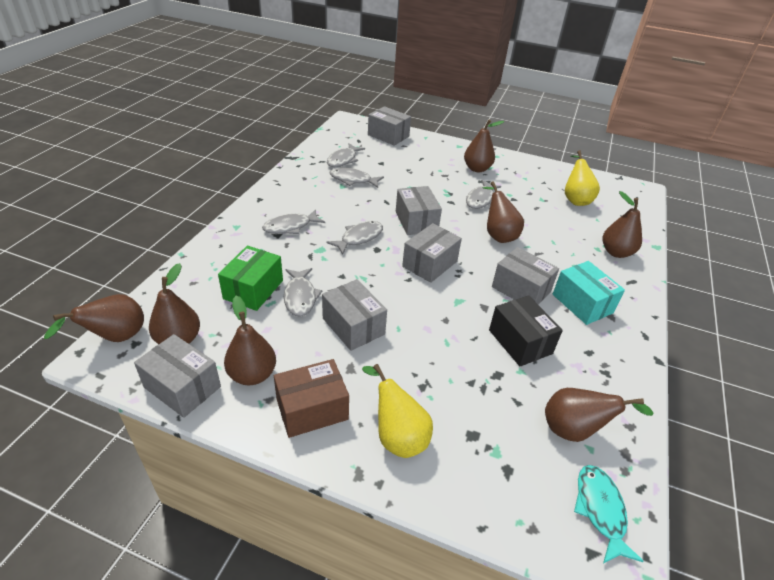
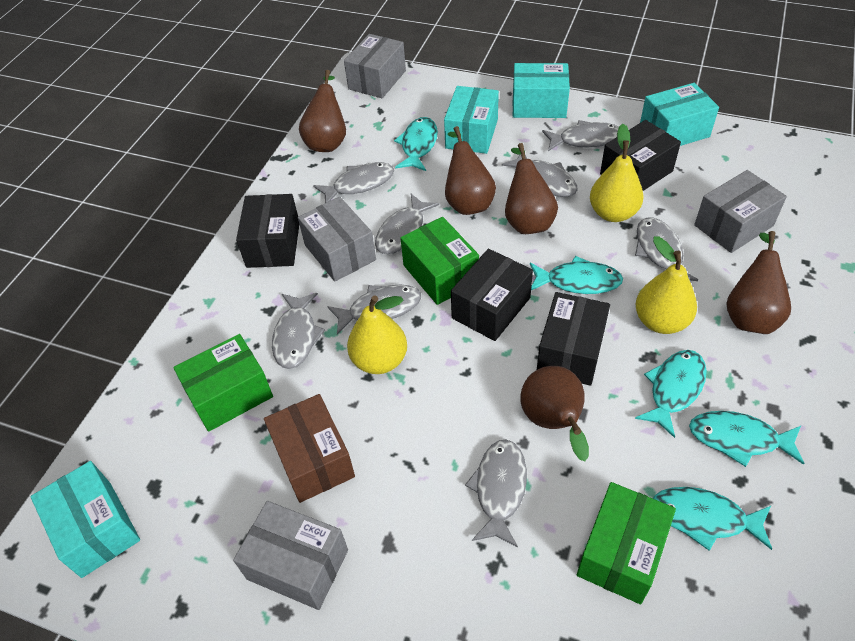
black box: [489,295,563,367] = 1 -> [236,194,299,268] [451,249,533,341] [537,292,610,386] [600,120,681,191] = 4
brown pear: [44,294,144,342] [149,263,200,344] [224,296,276,385] [464,120,505,172] [482,181,524,243] [545,388,653,442] [603,191,642,258] = 7 -> [299,70,346,152] [445,126,496,215] [505,143,558,234] [520,366,589,461] [726,231,791,334] = 5
green box: [218,246,283,311] = 1 -> [173,334,273,432] [400,217,479,305] [577,482,676,604] = 3
grey box: [134,334,221,418] [322,279,387,351] [368,106,411,146] [396,186,442,235] [402,223,462,283] [492,247,559,304] = 6 -> [233,501,348,610] [298,197,376,282] [344,34,406,98] [694,170,787,253] = 4
grey fish: [262,209,325,234] [284,268,323,317] [327,143,365,167] [327,221,383,255] [329,168,384,188] [466,180,501,209] = 6 -> [272,293,325,369] [313,162,394,203] [327,285,421,335] [375,194,439,254] [465,440,527,547] [502,155,578,197] [542,120,619,151] [635,217,698,281] = 8
turquoise box: [553,261,625,325] = 1 -> [30,461,140,578] [444,86,499,154] [512,63,570,118] [640,83,719,146] = 4
turquoise fish: [574,465,644,564] = 1 -> [394,117,438,171] [530,256,623,294] [635,350,707,438] [653,487,772,551] [689,411,804,467] = 5
yellow pear: [362,364,433,458] [565,150,600,206] = 2 -> [347,295,407,374] [590,124,644,222] [635,236,697,334] = 3

